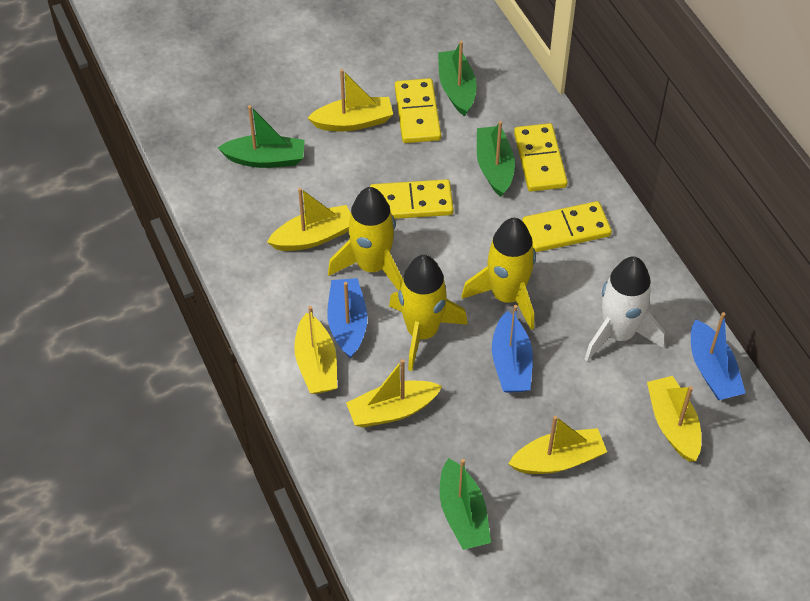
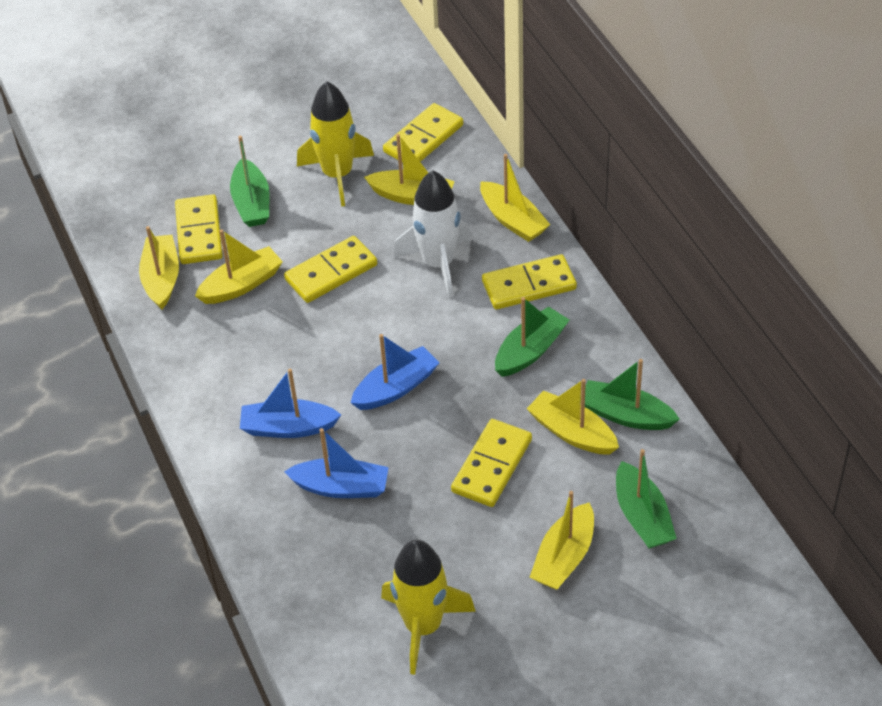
yellow domino: [370,179,454,219] [395,78,441,143] [514,123,568,192] [522,201,612,252] = 4 -> [175,194,223,264] [284,236,377,303] [383,103,463,163] [451,419,532,507] [482,254,577,310] = 5
yellow rocket: [328,187,403,291] [389,255,468,371] [461,218,536,330] = 3 -> [297,81,374,207] [381,540,476,675] = 2

